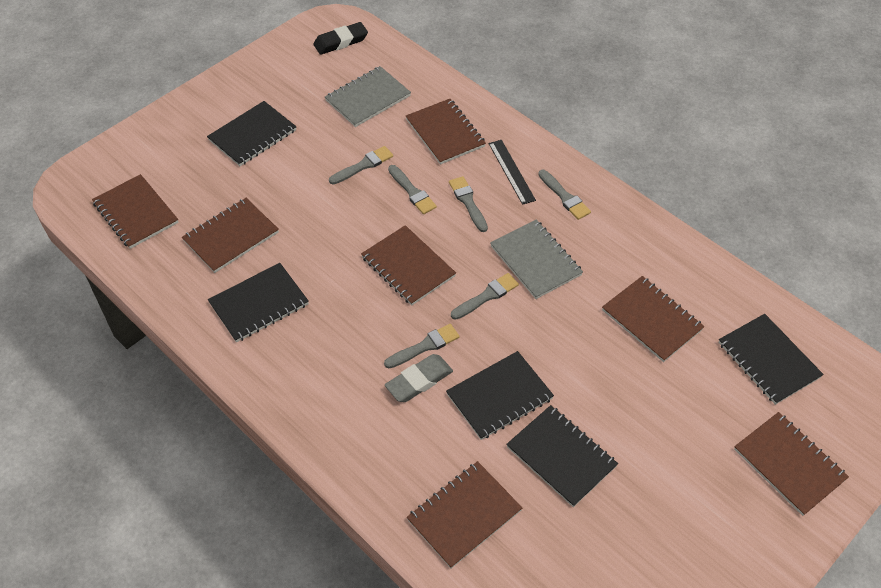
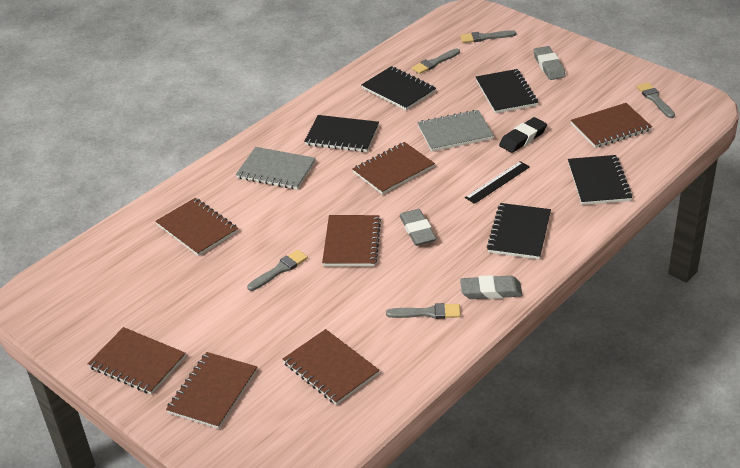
grey brush: [329,146,393,184] [384,324,460,368] [388,165,437,214] [449,176,488,232] [451,273,519,320] [538,170,591,220] = 6 -> [247,250,308,291] [386,303,461,319] [412,48,460,74] [460,30,516,43] [637,82,675,118] = 5
grey eraser: [385,354,453,402] = 1 -> [399,209,436,246] [460,275,522,299] [534,46,565,80] = 3

